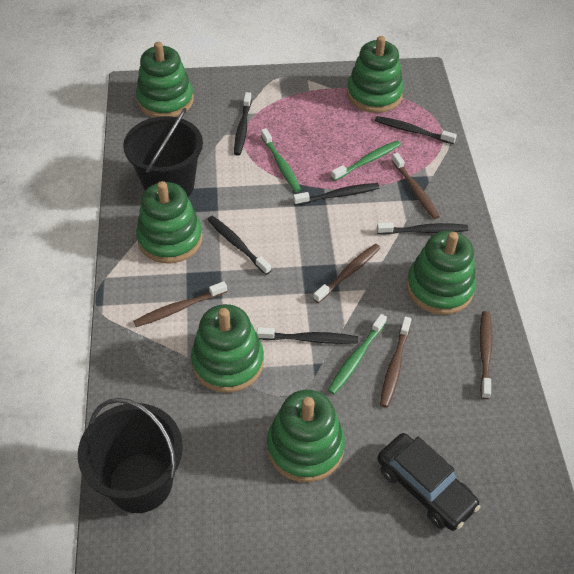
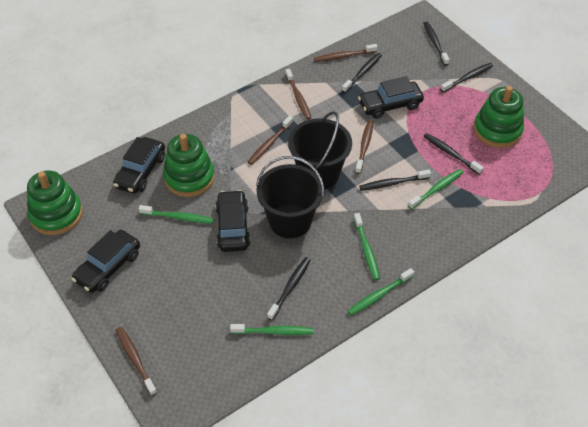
black car: [377,433,480,531] = 1 -> [71,230,140,293] [113,137,165,194] [215,190,251,252] [358,76,424,119] = 4
green stacking toy: [136,42,194,118] [136,181,203,263] [191,304,264,393] [267,390,345,482] [347,36,404,113] [406,231,476,315] = 6 -> [27,170,83,235] [163,134,215,197] [473,86,524,148] = 3
green toothbrush: [261,128,301,192] [328,314,387,395] [331,140,401,181] = 3 -> [139,205,214,224] [230,324,314,335] [348,268,414,316] [354,213,380,280] [408,169,464,209] = 5

